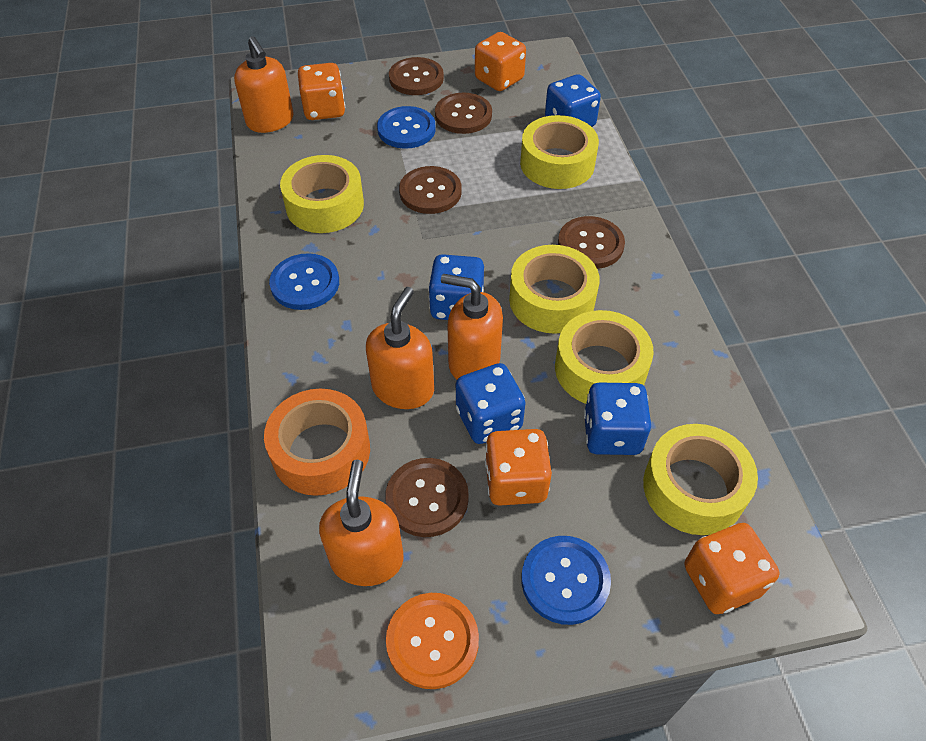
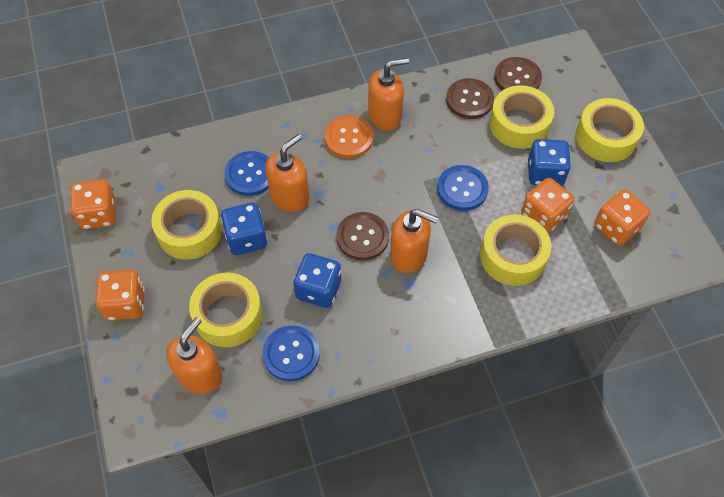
blue dice: [428,254,484,320] [456,363,525,444] [545,74,601,127] [584,383,651,455] = 4 -> [221,203,267,255] [293,253,341,308] [528,139,571,186] = 3
brown button: [385,458,469,537] [389,57,444,95] [399,166,462,214] [435,93,492,134] [558,216,625,269] = 5 -> [336,212,389,261] [446,78,494,119] [494,57,542,91] = 3
orange tape: [264,389,370,496] = 1 -> none = 0

